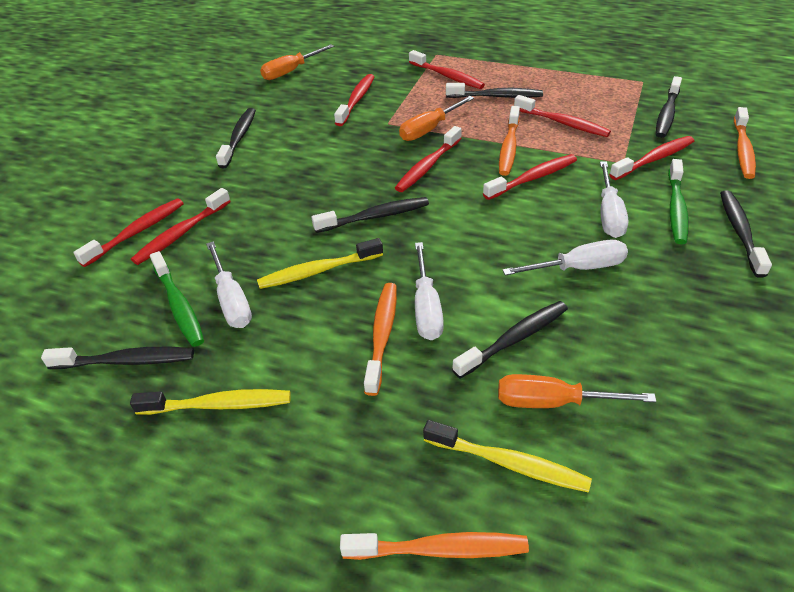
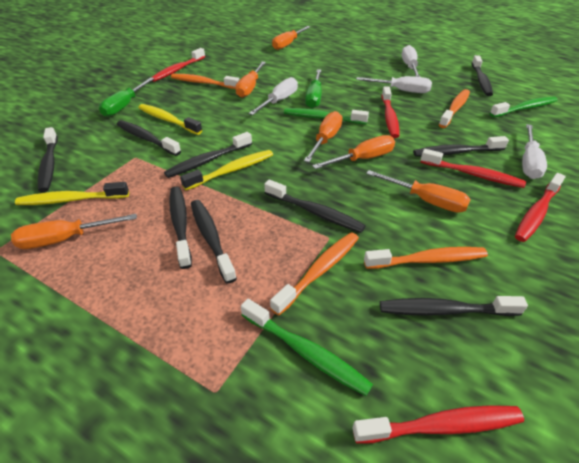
black toothbrush: [41,347,194,369] [216,108,256,168] [312,197,429,233] [446,83,543,98] [452,301,568,379] [656,76,682,138] [720,190,772,278] = 7 -> [38,127,58,192] [116,120,181,156] [164,132,252,178] [169,186,192,269] [191,200,237,284] [264,180,366,233] [380,296,528,316] [413,136,509,157] [472,55,493,96] = 9
green screwdriver: none = 0 -> [99,77,154,117] [305,69,322,108] = 2
green toothbrush: [150,251,204,347] [668,159,689,244] = 2 -> [241,299,373,396] [284,108,369,124] [490,97,558,117] = 3
orange screwdriver: [260,44,334,80] [399,96,474,141] [498,374,656,408] = 3 -> [11,214,137,249] [235,62,266,98] [272,26,310,50] [304,111,343,162] [312,135,395,169] [366,170,471,213] = 6
red toothbrush: [73,198,184,267] [131,188,231,265] [334,74,374,126] [395,126,462,192] [409,50,485,89] [483,154,577,200] [514,95,611,137] [609,136,694,180] = 8 -> [151,48,205,82] [353,405,524,444] [382,86,399,138] [420,149,526,188] [515,173,566,242] = 5

